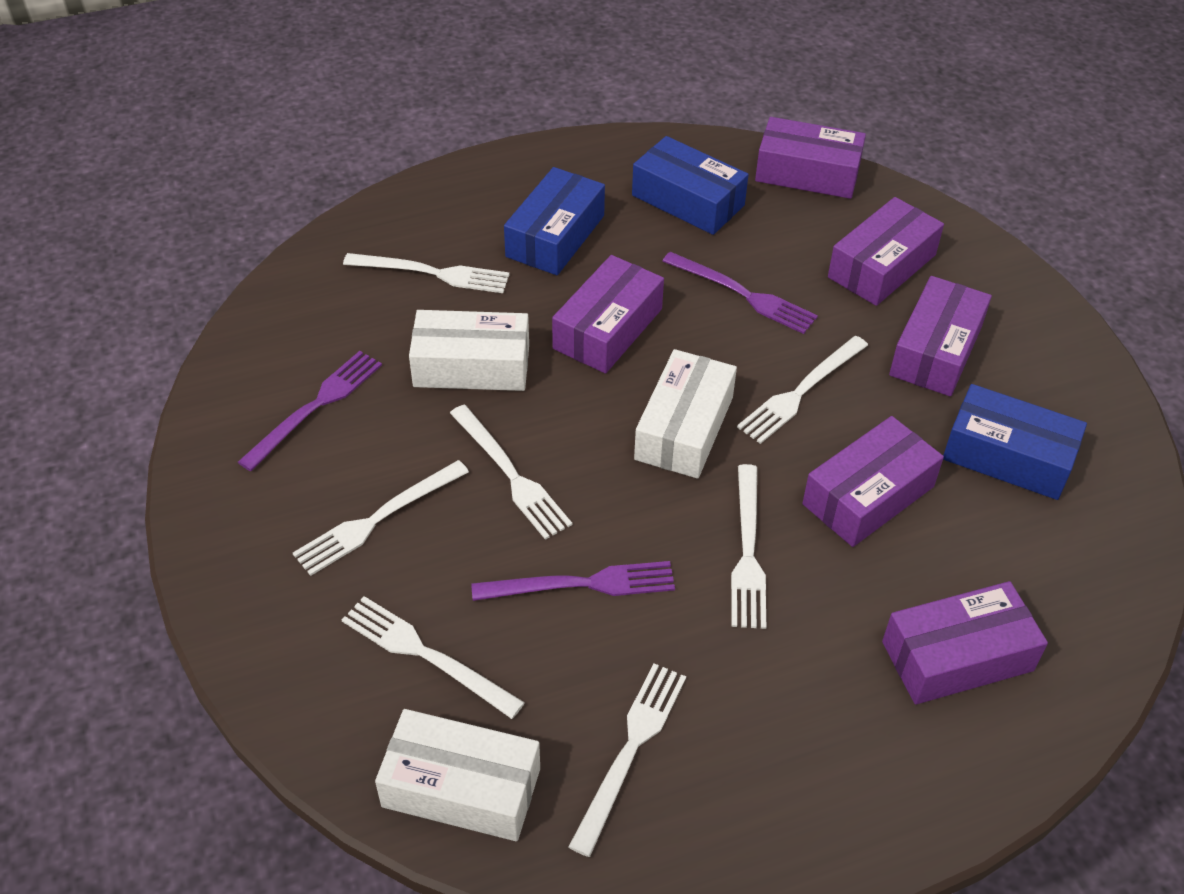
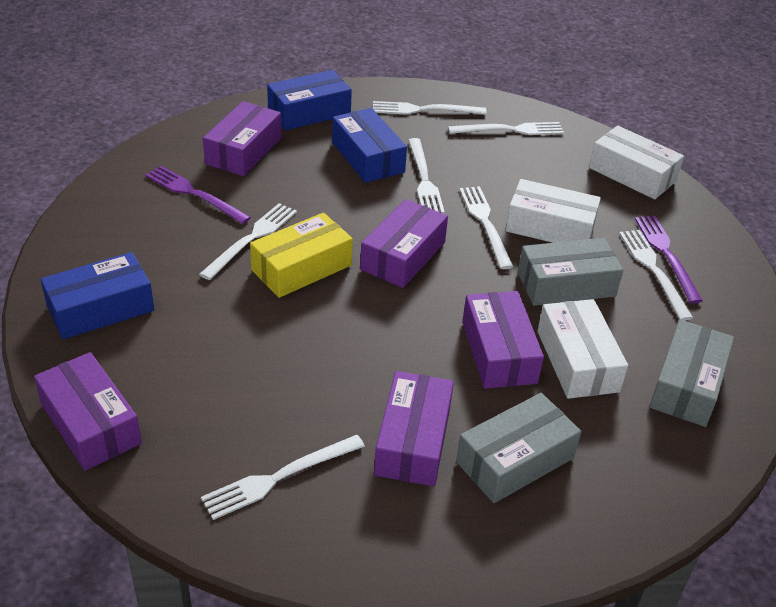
grey box: none = 0 -> [456,393,581,503] [518,238,623,306] [649,319,734,427] = 3
purple box: [552,255,664,373] [755,117,866,199] [802,416,944,547] [828,197,944,306] [882,581,1048,705] [889,276,992,396] = 6 -> [34,352,142,471] [203,101,282,176] [360,199,448,288] [374,371,454,486] [462,291,544,389] = 5
purple fork: [238,351,382,471] [471,561,675,601] [662,252,818,334] = 3 -> [145,166,251,224] [635,216,703,304] = 2
yellow box: none = 0 -> [250,213,353,298] = 1

